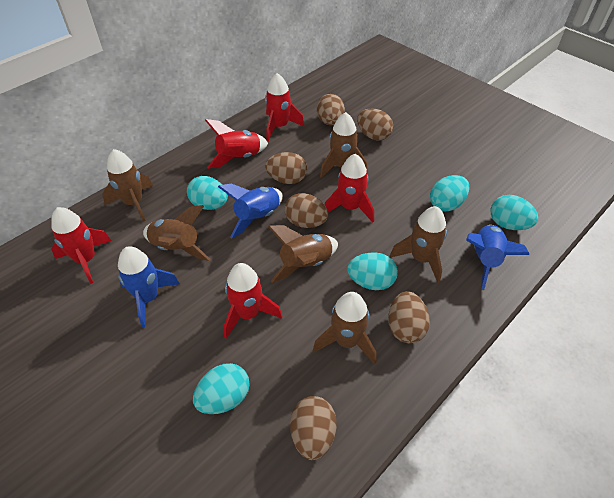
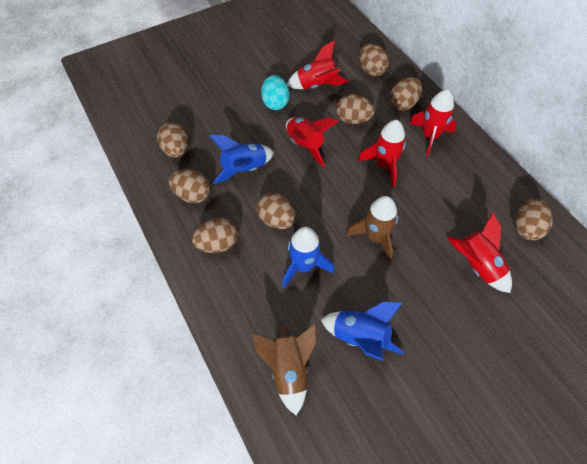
brown egg: [265,152,307,184] [285,193,328,228] [290,396,337,460] [317,94,345,125] [357,109,393,140] [388,291,430,343] = 6 -> [157,122,189,158] [169,169,210,203] [192,218,238,253] [257,193,296,229] [336,94,375,124] [359,43,389,76] [390,77,422,111] [515,198,553,240] = 8
brown rocket: [102,149,153,222] [143,205,210,261] [268,225,338,283] [313,292,376,365] [320,112,368,178] [390,206,447,283] = 6 -> [252,324,317,415] [346,196,398,262] = 2
turquoise egg: [187,176,228,210] [193,363,250,414] [347,252,398,290] [430,175,469,211] [490,195,538,230] = 5 -> [261,75,290,110] = 1

